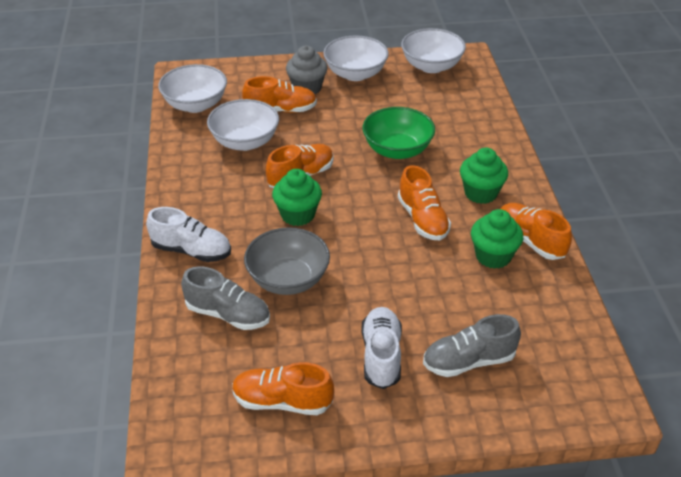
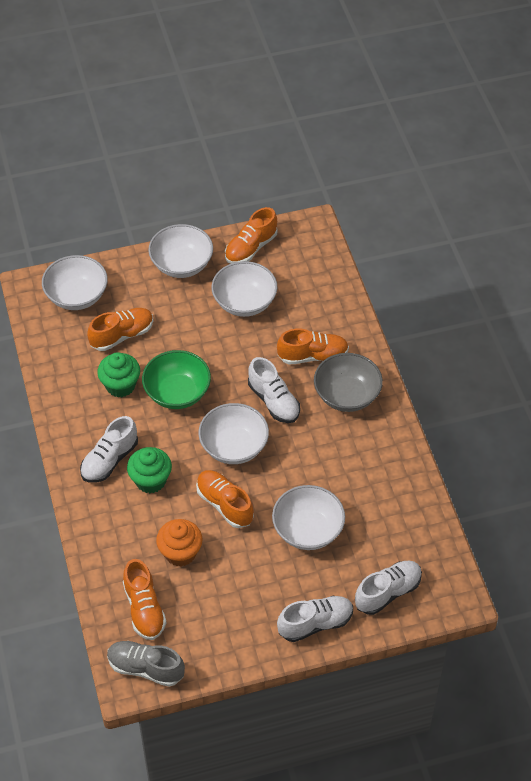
green cupcake: [272,169,322,226] [460,148,508,204] [471,209,523,269] = 3 -> [97,352,140,397] [127,447,172,493] = 2
grey cupcake: [286,46,327,94] = 1 -> none = 0
grey shoe: [181,266,270,330] [423,314,521,377] = 2 -> [107,641,185,687] = 1
orange cupcake: none = 0 -> [156,519,203,566] = 1
white bowl: [158,64,227,113] [207,99,279,151] [323,35,389,81] [401,28,466,73] = 4 -> [42,255,108,310] [148,224,213,278] [198,403,269,464] [211,261,277,317] [272,485,345,550] = 5
white shoe: [146,207,231,262] [361,307,402,389] = 2 -> [80,416,138,483] [248,357,300,423] [277,596,353,642] [355,561,422,615] = 4

